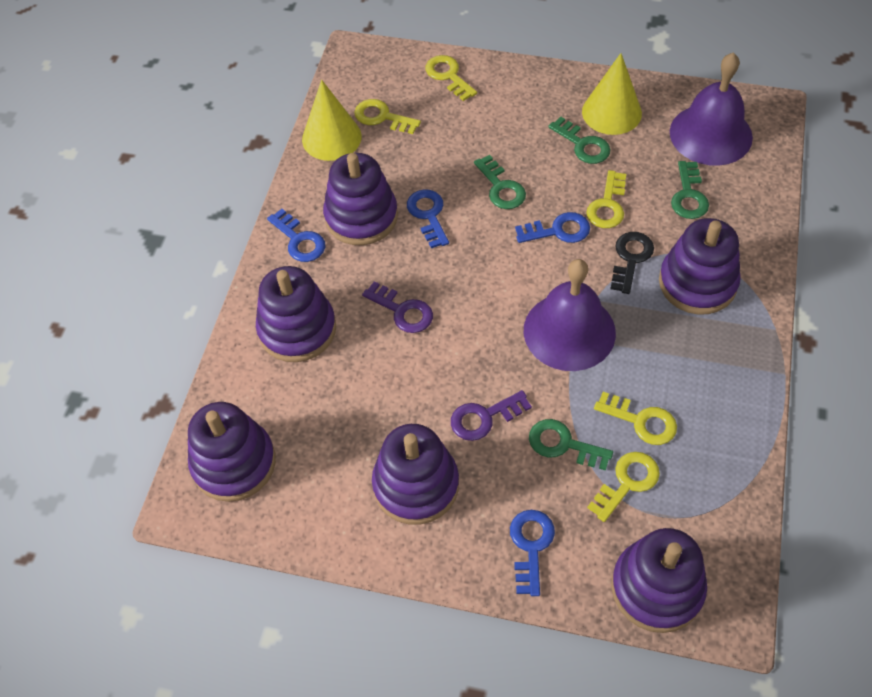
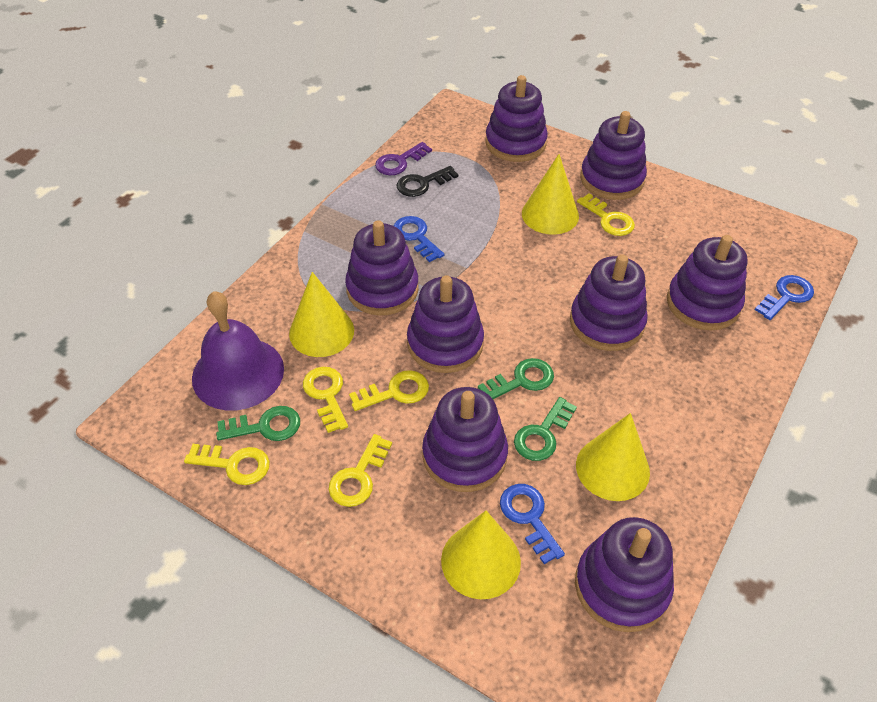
blue key: [267,209,325,262] [407,189,449,248] [510,510,555,596] [515,212,590,243] = 4 -> [394,216,444,262] [500,484,565,564] [755,275,814,320] = 3
green key: [474,155,526,209] [529,419,613,470] [549,117,611,164] [671,161,709,219] = 4 -> [216,406,300,441] [478,358,554,399] [514,397,577,461] = 3
purple bell: [524,259,616,371] [670,52,753,166] = 2 -> [192,291,284,411] = 1
purple key: [362,281,433,333] [451,390,532,441] = 2 -> [375,142,432,175] = 1
purple stacking toy: [188,402,276,502] [256,266,336,362] [323,153,398,245] [372,424,459,525] [611,528,707,633] [659,218,741,315] = 6 -> [345,220,419,316] [407,275,484,373] [422,387,508,492] [485,75,548,162] [570,254,648,351] [575,517,674,632] [580,111,647,200] [667,235,747,330] = 8
yellow cone: [302,80,362,161] [582,53,642,135] = 2 -> [289,272,354,357] [441,511,521,599] [522,154,579,235] [576,413,650,501] = 4

